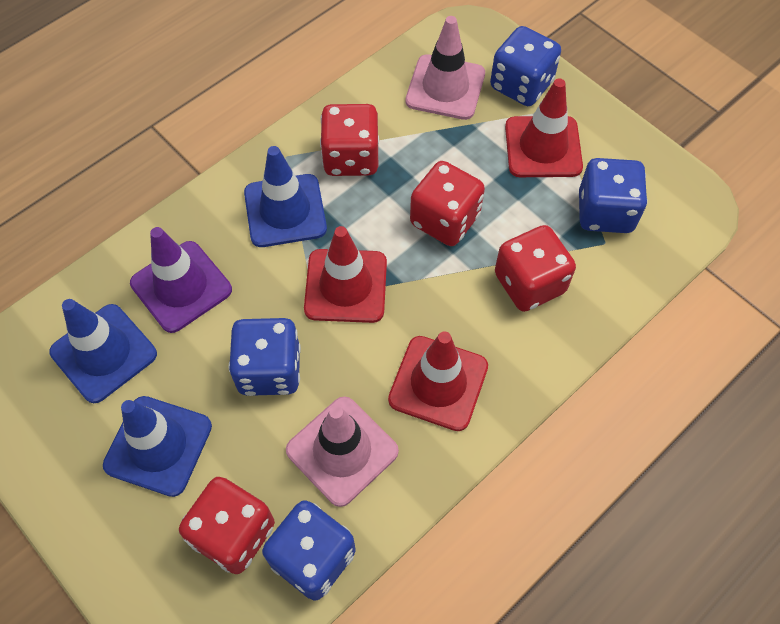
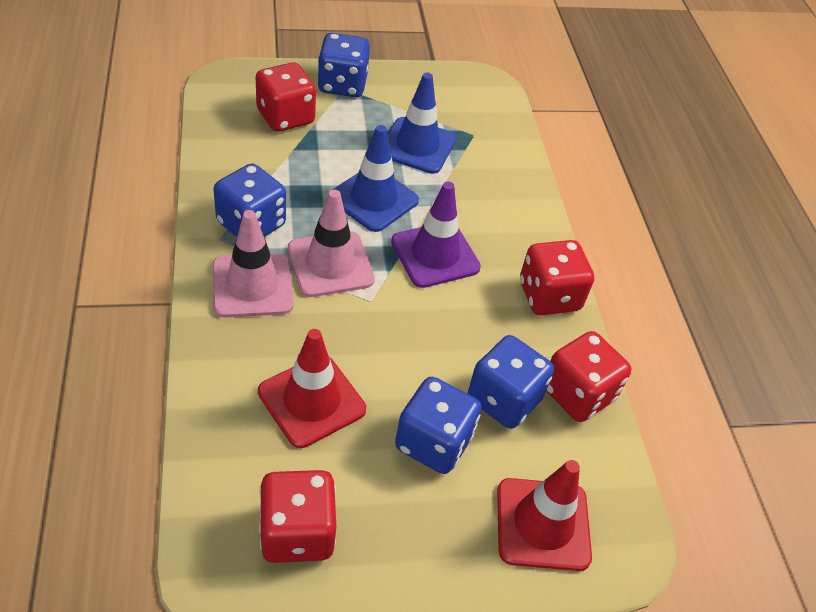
blue traffic cone: [49,299,157,403] [103,396,212,497] [244,146,327,247] = 3 -> [332,125,419,232] [387,73,456,174] = 2
red traffic cone: [304,226,387,323] [388,331,488,431] [505,78,583,177] = 3 -> [258,329,366,448] [497,460,592,571] = 2

